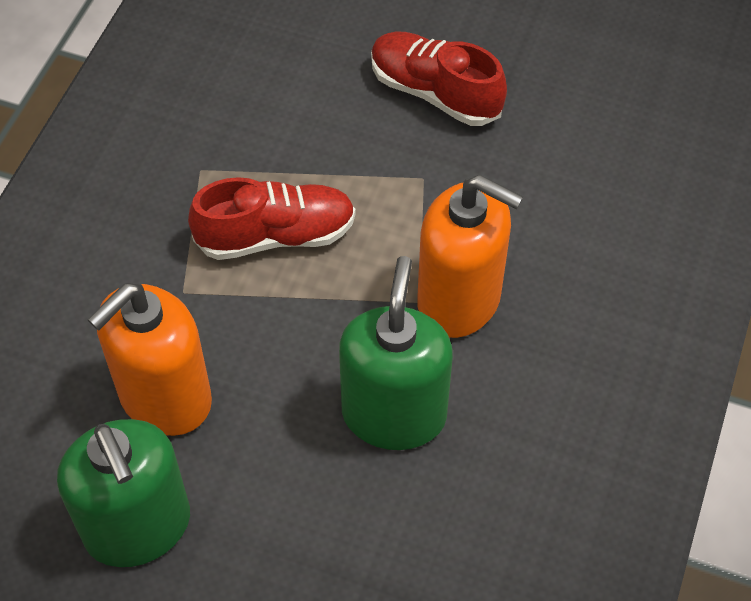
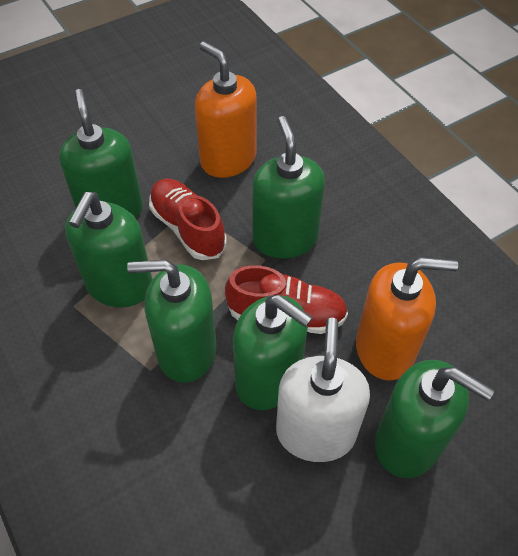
green soap dispenser: [57,419,190,567] [339,256,453,450] = 2 -> [59,89,143,218] [65,192,153,307] [127,259,217,383] [233,295,313,410] [252,116,325,259] [375,360,494,478] = 6
white soap dispenser: none = 0 -> [276,318,370,462] = 1

